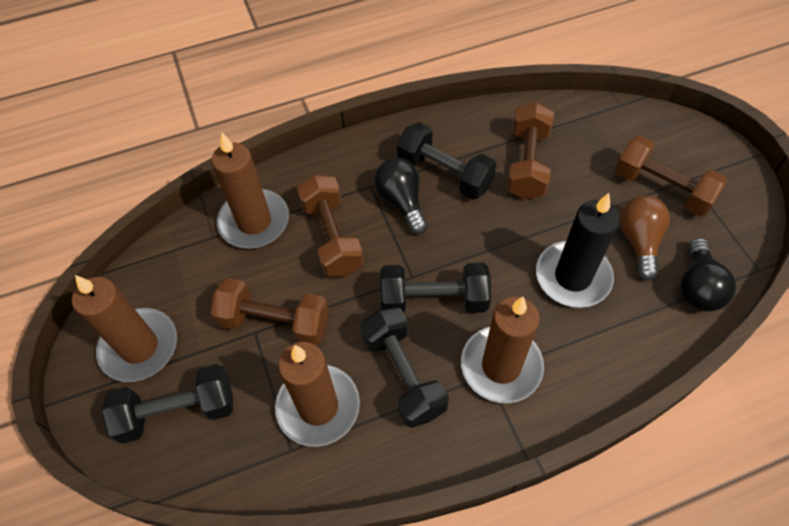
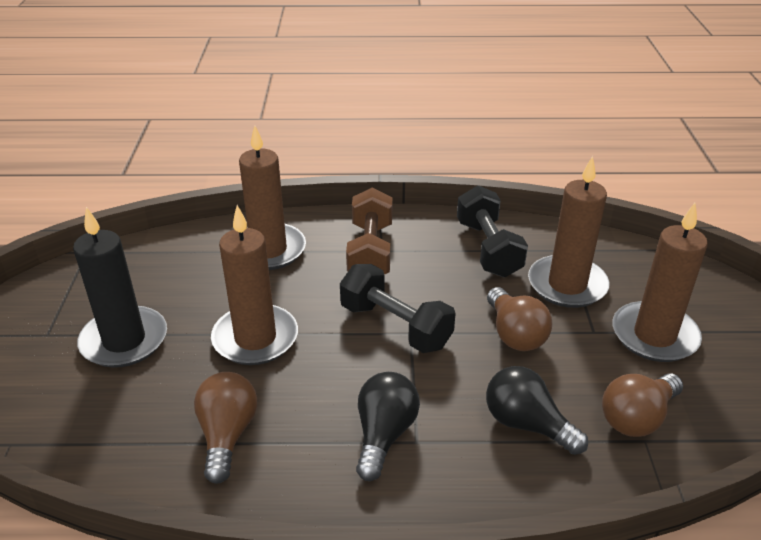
black dumbbell: [101,364,233,444] [360,307,449,428] [380,263,491,313] [397,122,496,200] = 4 -> [340,264,456,353] [457,185,528,277] = 2
brown dumbbell: [210,278,329,345] [297,175,364,277] [507,102,554,200] [615,136,727,217] = 4 -> [346,187,393,275] = 1
brown light bulb: [619,195,670,281] = 1 -> [194,372,257,484] [487,287,552,351] [602,373,683,437] = 3

